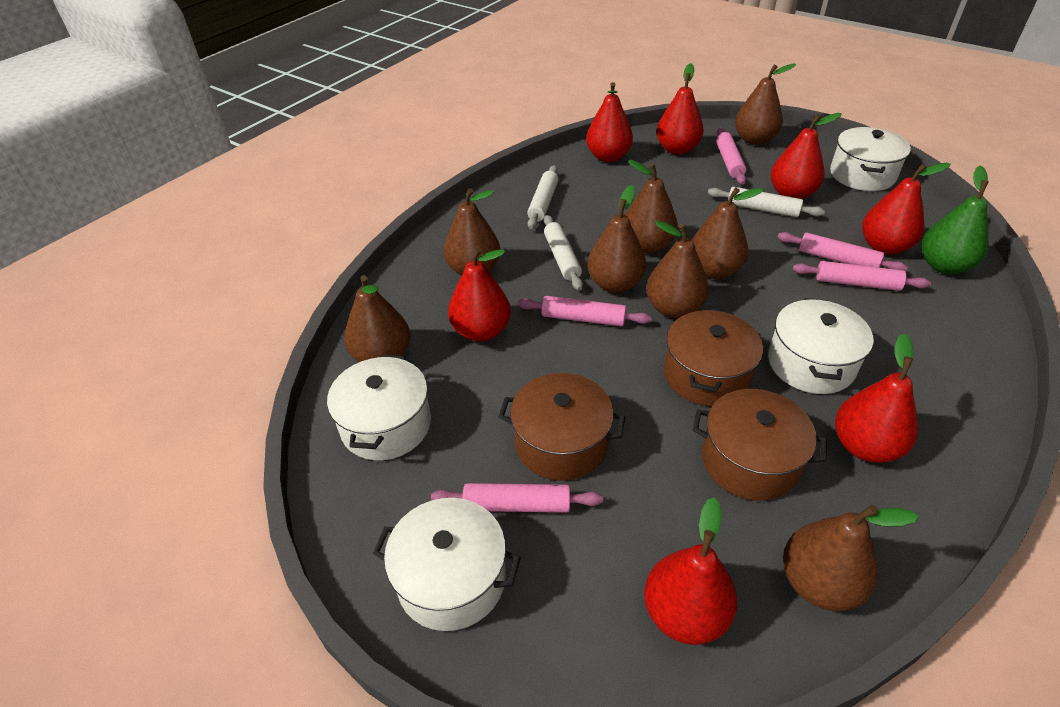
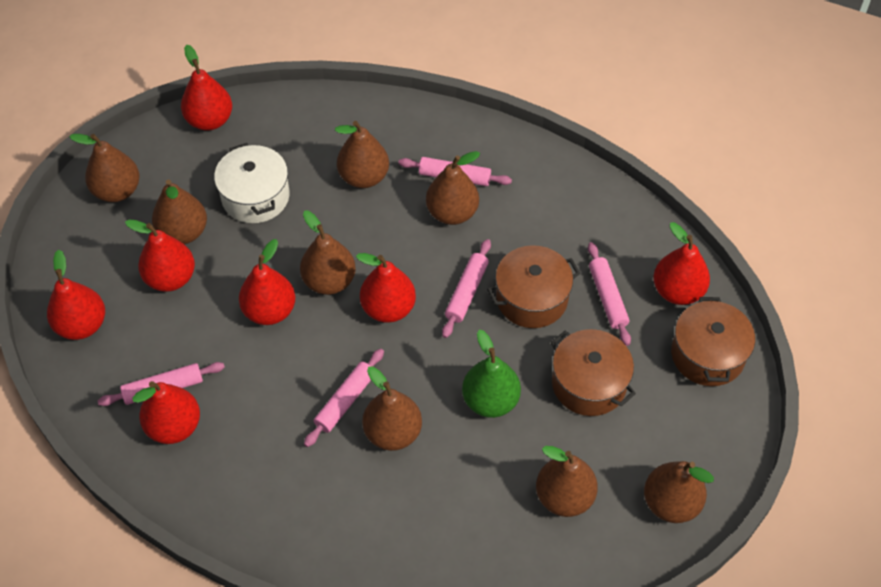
white pot: [327,355,431,460] [373,498,521,631] [768,298,874,394] [830,127,911,191] = 4 -> [214,143,290,223] = 1
white rolling pin: [527,165,559,229] [544,215,583,291] [708,187,825,217] = 3 -> none = 0

